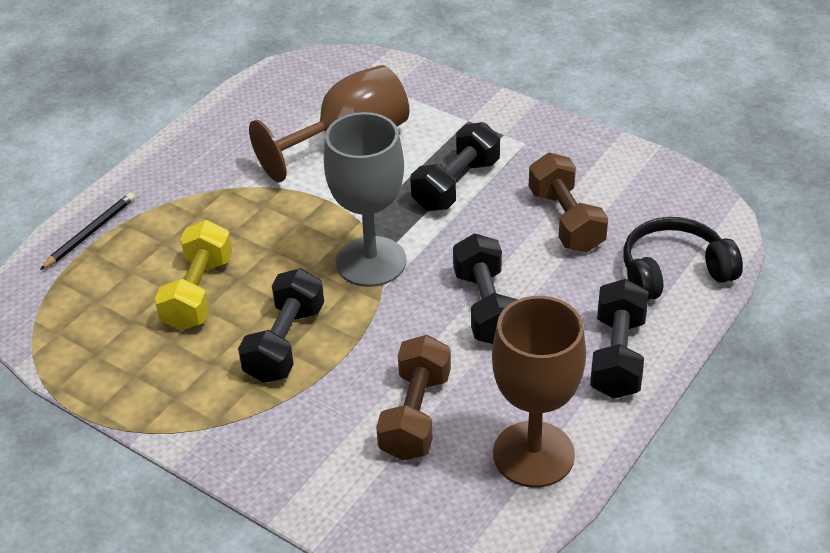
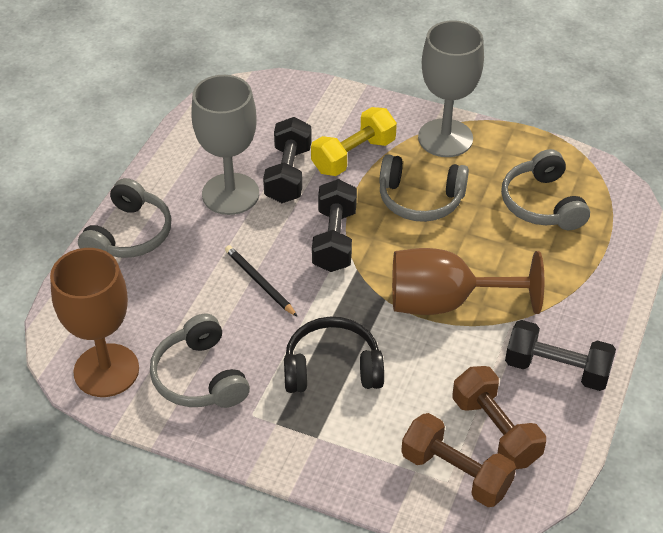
black dumbbell: [238,268,324,383] [411,122,500,211] [453,233,517,344] [590,279,649,399] = 4 -> [263,117,312,203] [312,179,357,272] [505,320,616,391] = 3
grey goblet: [324,112,406,287] = 1 -> [191,75,259,215] [418,20,484,157] = 2
grey headphones: none = 0 -> [78,178,171,258] [150,313,250,408] [379,154,469,222] [501,149,590,230] = 4

